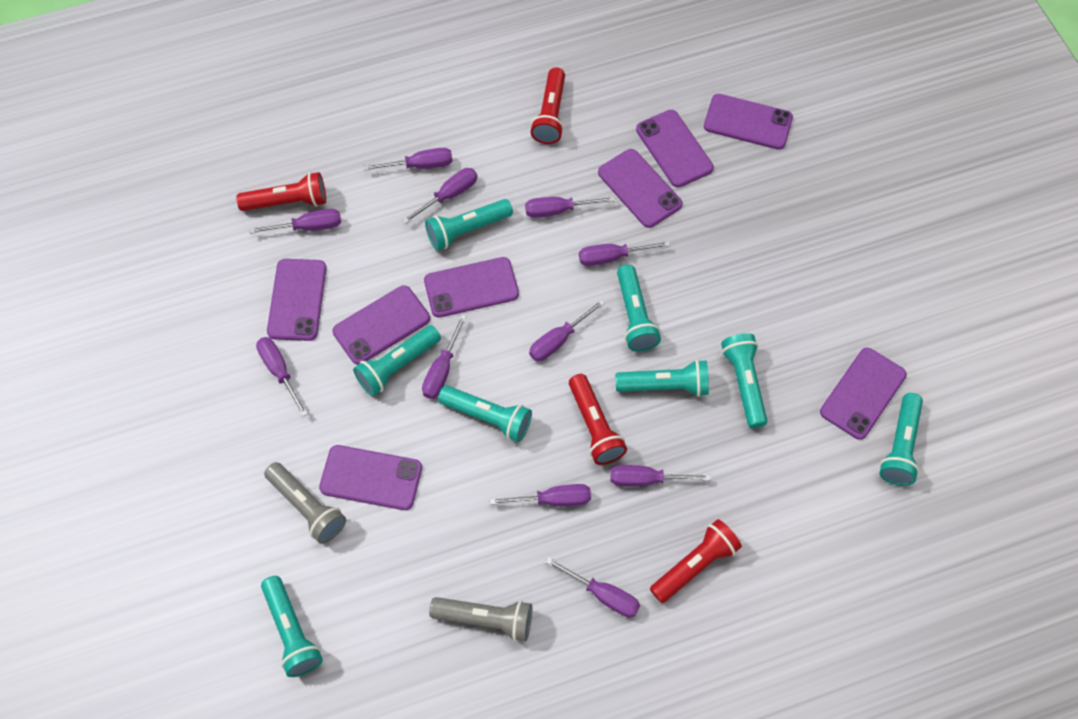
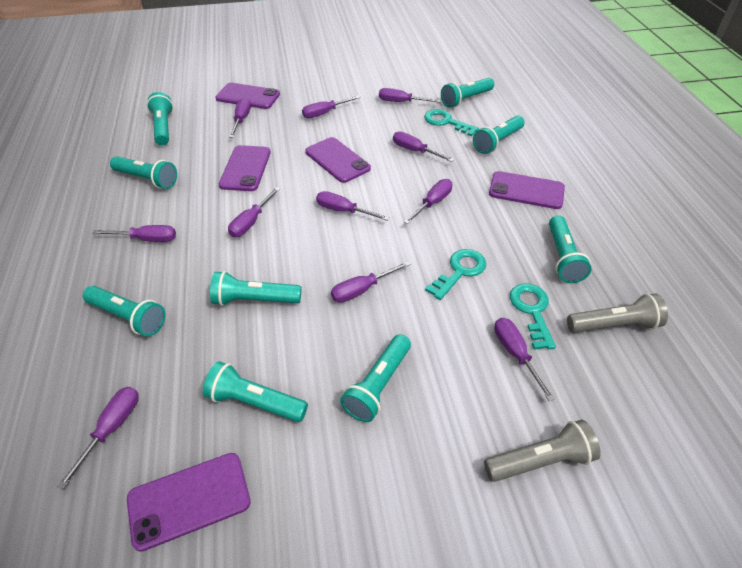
purple phone: [267,259,326,341] [319,445,422,510] [332,285,430,365] [424,257,519,317] [598,149,683,228] [636,110,714,188] [704,94,793,150] [820,348,907,440] = 8 -> [127,453,251,552] [216,83,280,109] [219,145,271,191] [305,137,371,183] [489,171,565,209] = 5
red flashlight: [236,172,326,211] [530,67,565,144] [569,374,627,465] [650,519,742,603] = 4 -> none = 0
turquoise flashlight: [261,576,323,677] [353,325,441,396] [425,199,513,250] [438,385,532,442] [615,360,709,397] [617,264,661,352] [721,333,767,428] [880,393,923,486] = 8 -> [83,286,166,336] [110,156,177,189] [147,92,173,145] [203,361,308,422] [210,271,301,306] [340,334,411,422] [441,78,494,108] [473,116,525,154] [549,215,592,283] = 9
turquoise key: none = 0 -> [424,109,479,136] [425,249,486,300] [510,283,556,350] = 3

